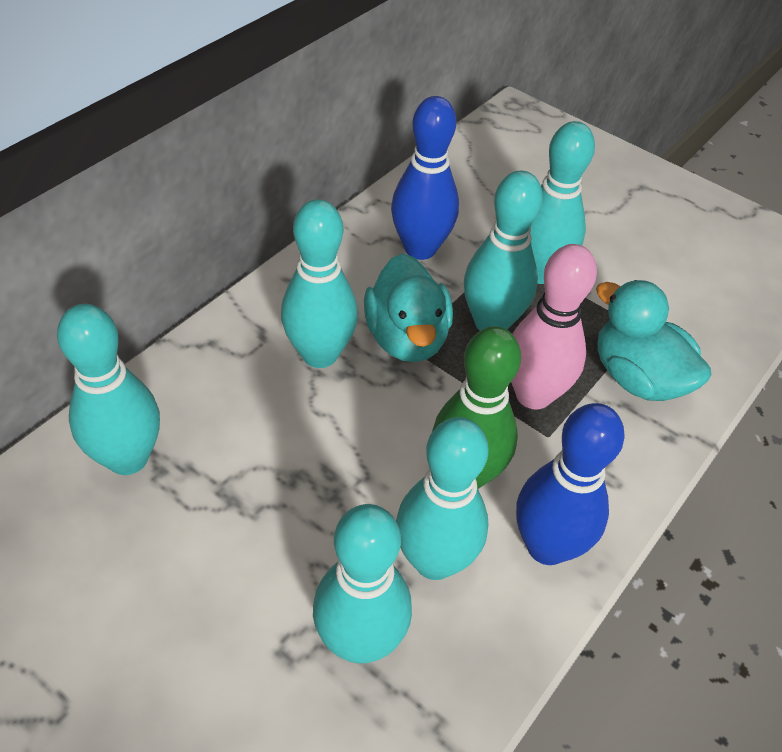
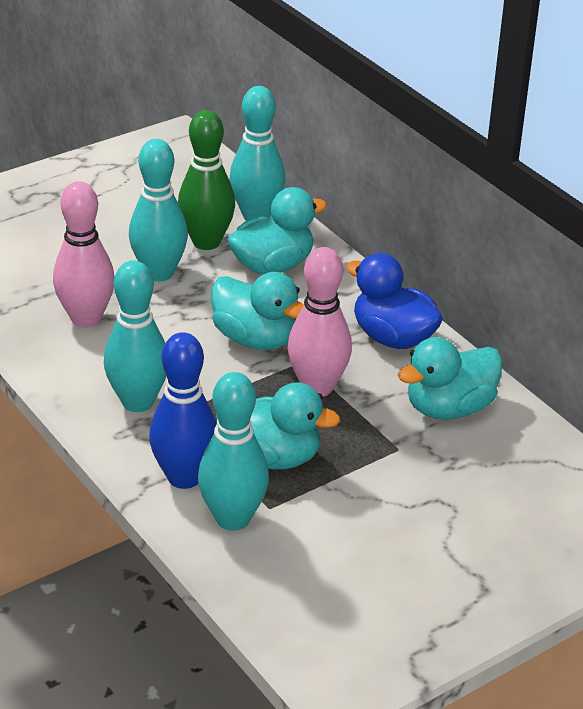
blue bowling pin: [391,96,459,260] [516,403,625,565] = 2 -> [149,332,217,489] = 1
blue duck: none = 0 -> [346,253,443,349] = 1
pink bowling pin: [511,244,597,410] = 1 -> [53,181,115,328] [287,247,352,397] = 2
turquoise bowling pin: [57,304,160,475] [281,199,358,368] [313,504,412,663] [396,417,488,580] [464,171,543,331] [530,121,595,284] = 6 -> [104,260,167,412] [129,139,188,281] [198,372,269,531] [229,86,285,221] = 4
turquoise duck: [364,253,453,362] [596,280,711,401] = 2 -> [211,272,304,350] [216,382,340,469] [227,187,327,275] [398,337,503,420] = 4

